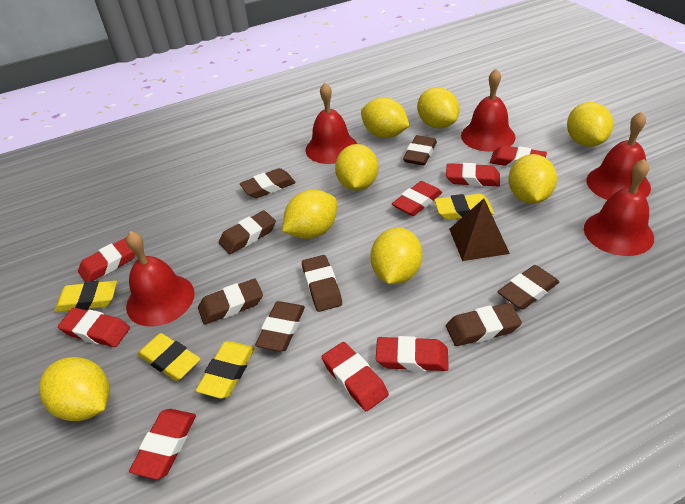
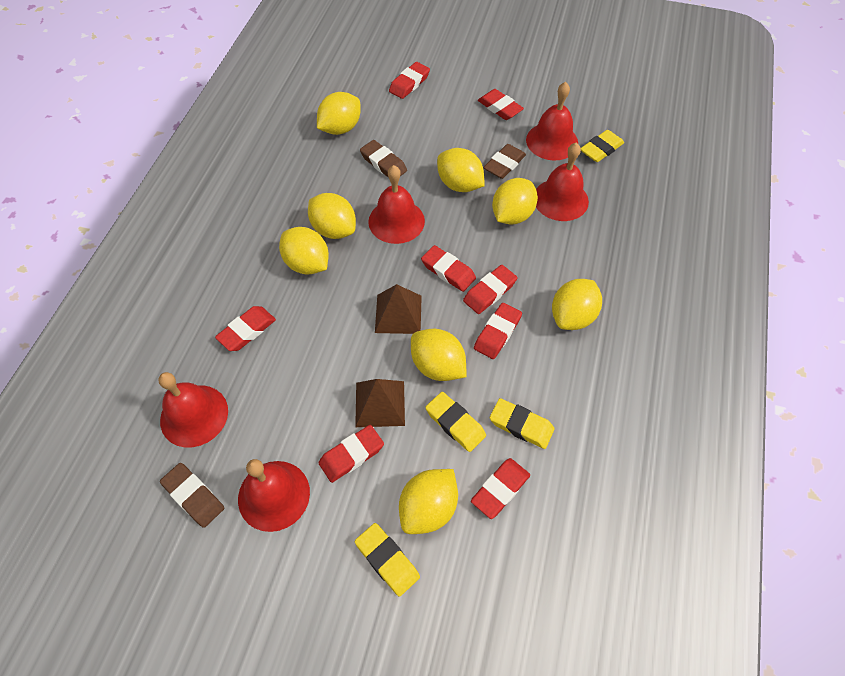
brown eraser: [198,279,263,325] [219,210,276,254] [240,168,296,198] [255,301,305,351] [302,255,342,312] [403,135,437,165] [446,303,522,346] [498,265,559,310] = 8 -> [160,463,224,528] [360,140,407,178] [483,144,526,179] = 3
brown pyramid: [449,199,510,261] = 1 -> [355,379,405,427] [375,284,422,334] = 2

